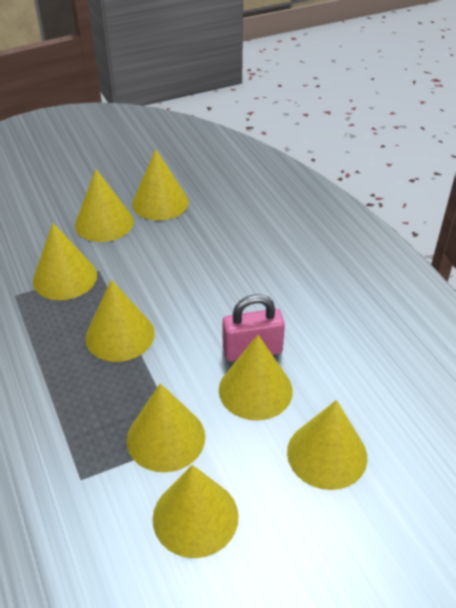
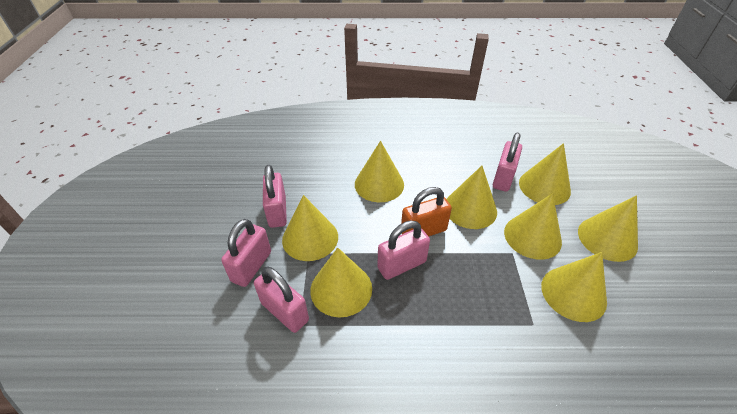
orange padlock: none = 0 -> [401,187,452,236] = 1
pink padlock: [222,294,285,361] = 1 -> [221,219,271,287] [254,267,309,333] [263,165,287,228] [377,220,430,280] [493,133,522,192] = 5

